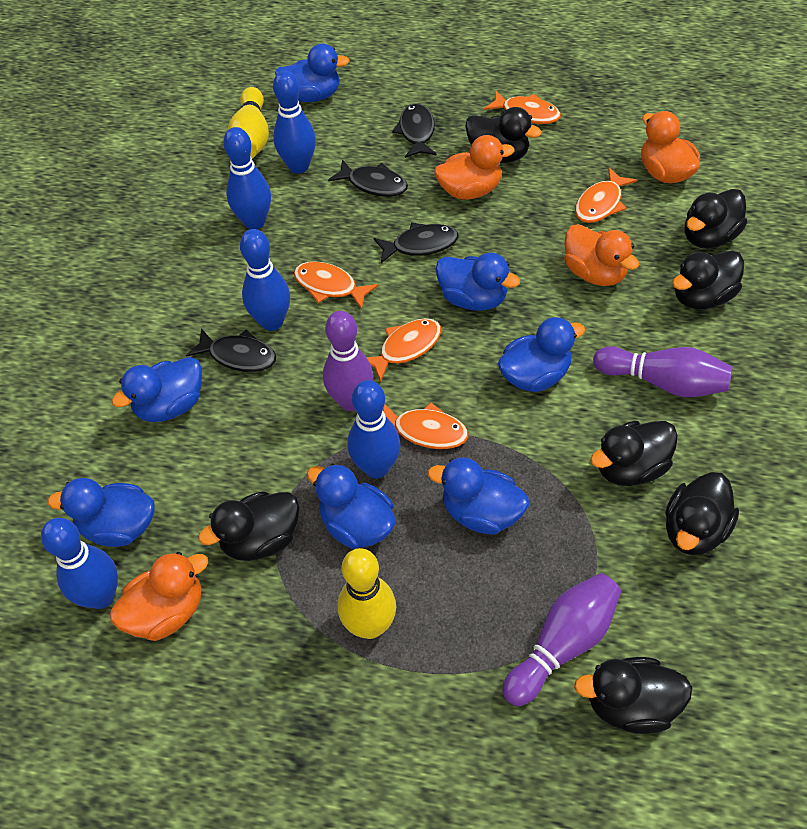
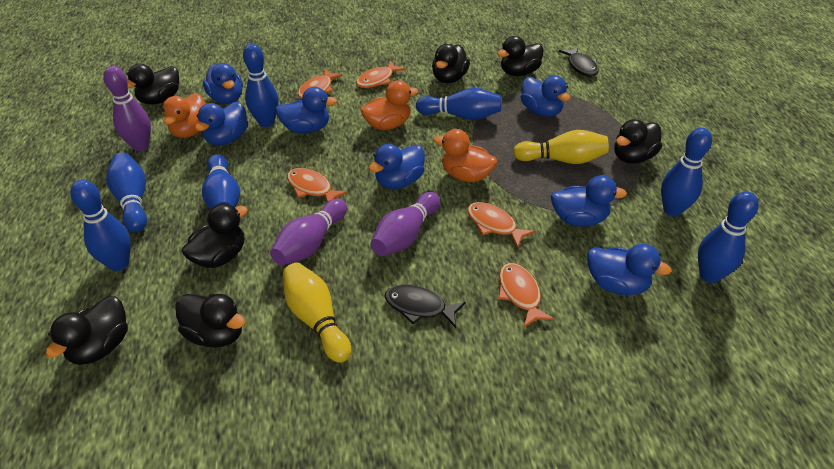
black fish: [186,328,276,372] [328,159,408,197] [373,222,458,263] [392,103,437,158] = 4 -> [385,284,466,328] [559,47,599,76] = 2
blue bowling pin: [41,518,118,609] [223,127,271,229] [240,229,290,331] [273,71,316,174] [348,380,400,478] = 5 -> [70,180,131,271] [106,153,147,232] [202,154,240,210] [243,44,279,127] [416,88,501,120] [661,128,712,216] [698,191,759,283] = 7
orange duck: [110,552,208,641] [434,135,515,200] [564,224,639,286] [641,111,700,183] = 4 -> [162,93,206,138] [360,80,418,130] [433,129,497,182] = 3

